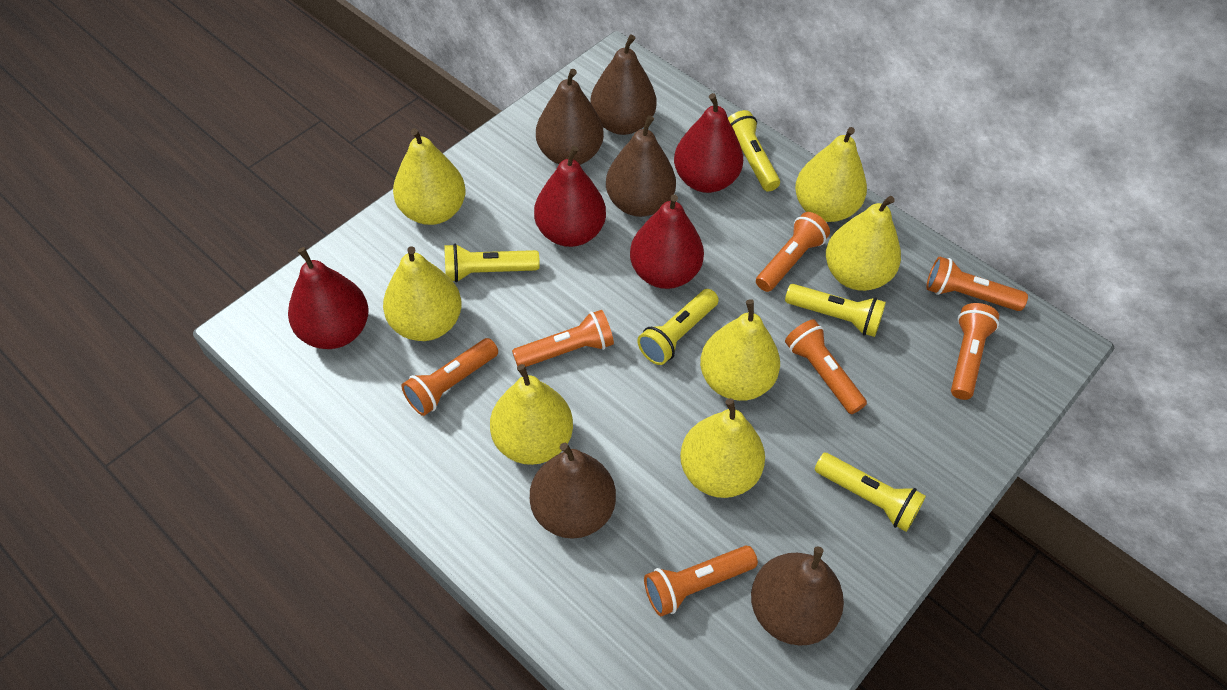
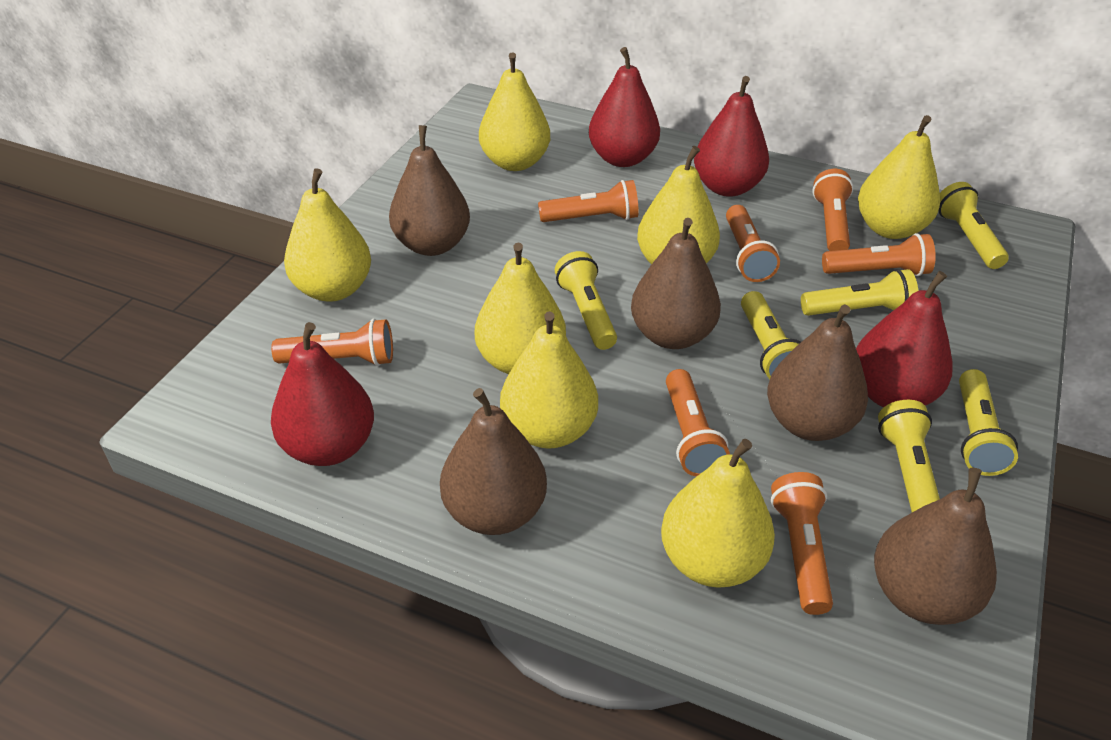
yellow flashlight: [444,244,540,282] [637,289,719,365] [728,110,780,192] [785,284,886,337] [815,453,926,532] = 5 -> [555,251,617,350] [741,291,801,379] [801,269,918,316] [878,400,940,512] [939,182,1009,269] [959,369,1018,476] = 6

